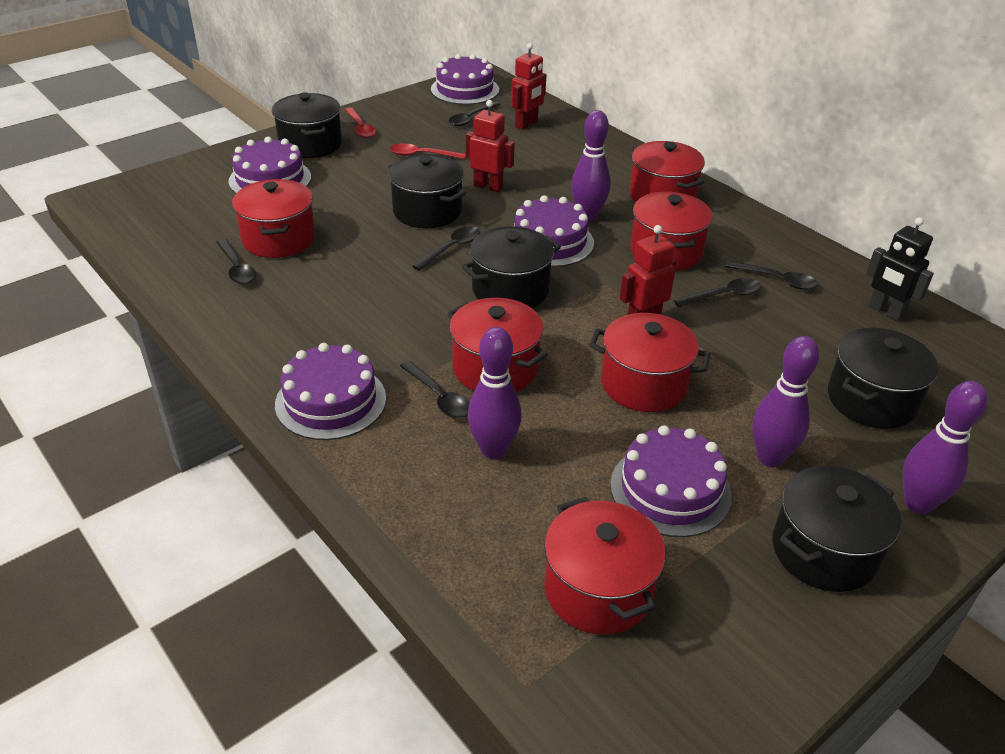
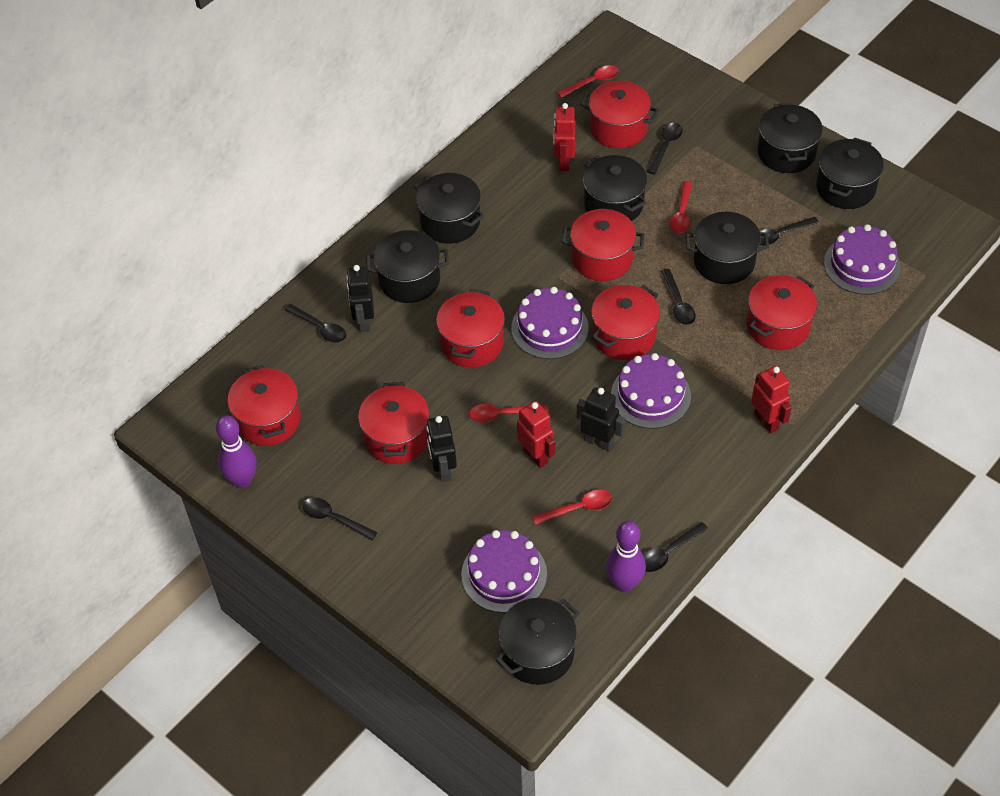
black pot: [272,92,342,158] [388,154,466,228] [461,226,561,308] [772,466,901,592] [828,328,938,429] = 5 -> [366,230,449,303] [414,173,484,244] [496,598,579,685] [583,155,647,221] [685,212,769,284] [757,103,823,173] [816,137,884,209] = 7
black robot: [866,217,934,321] = 1 -> [346,265,374,332] [426,416,457,482] [577,387,625,451] = 3
purple bowling pin: [467,327,522,459] [571,110,611,221] [752,336,819,467] [903,381,988,514] = 4 -> [216,415,257,488] [606,521,646,592] = 2
purple cake: [228,137,311,194] [275,343,386,440] [431,54,499,105] [514,195,594,267] [610,425,732,537] = 5 -> [461,530,547,613] [511,287,589,359] [611,353,691,429] [824,224,901,295] = 4
red pot: [232,179,315,258] [447,298,548,392] [544,497,666,635] [589,313,710,412] [629,141,705,202] [630,192,713,271] = 6 -> [228,365,301,446] [358,382,430,464] [436,289,505,368] [562,209,645,281] [581,81,659,148] [591,285,660,360] [747,275,817,350] = 7
red spoon: [345,107,376,138] [390,143,466,159] = 2 -> [469,404,548,422] [532,490,613,525] [557,65,619,98] [670,181,692,233] = 4

